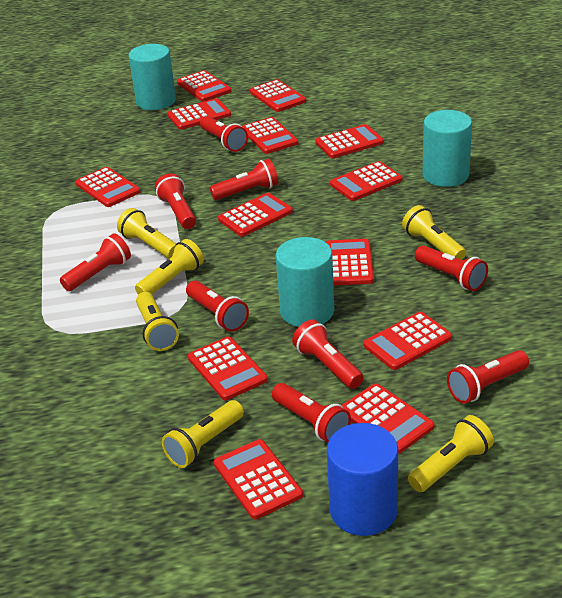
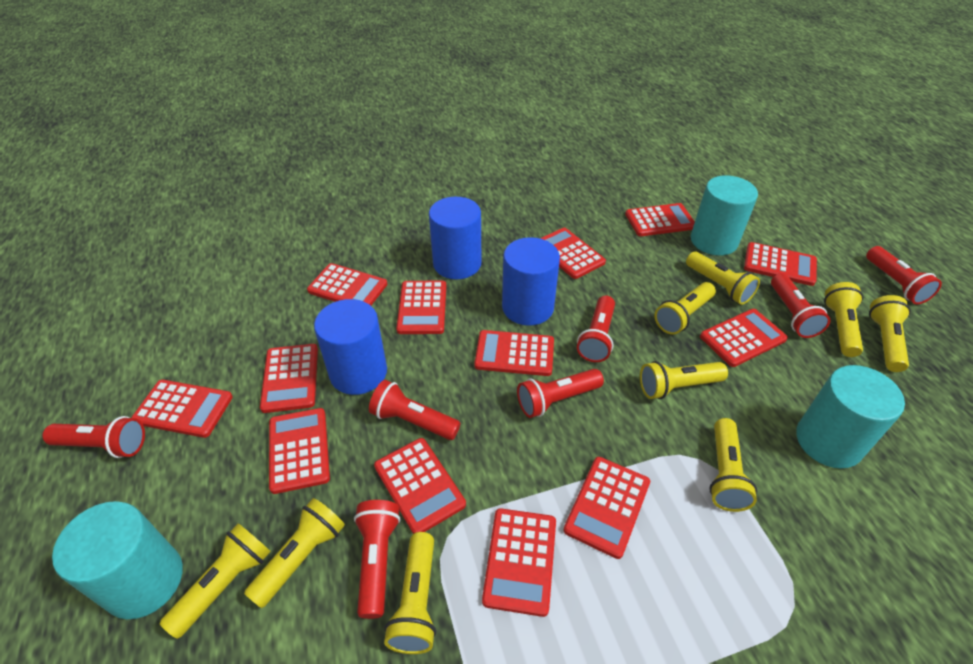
blue cylinder: [327,423,398,536] = 1 -> [314,299,387,395] [429,197,481,279] [502,237,560,326] = 3
red flashlight: [60,233,131,291] [155,173,196,229] [186,280,249,332] [200,116,248,152] [210,159,278,200] [272,383,351,443] [292,320,364,389] [415,245,488,291] [447,350,529,404] = 9 -> [42,416,145,458] [354,500,400,619] [369,380,460,440] [517,369,604,418] [577,296,615,362] [771,273,830,338] [866,246,942,305] = 7
yellow flashlight: [117,208,177,259] [135,239,204,295] [136,292,179,351] [162,400,244,468] [402,205,466,260] [408,415,494,492] = 6 -> [160,523,271,639] [244,498,345,608] [384,532,436,654] [640,361,728,399] [654,282,716,335] [686,252,760,305] [709,418,757,512] [824,282,863,357] [869,295,911,372] = 9

